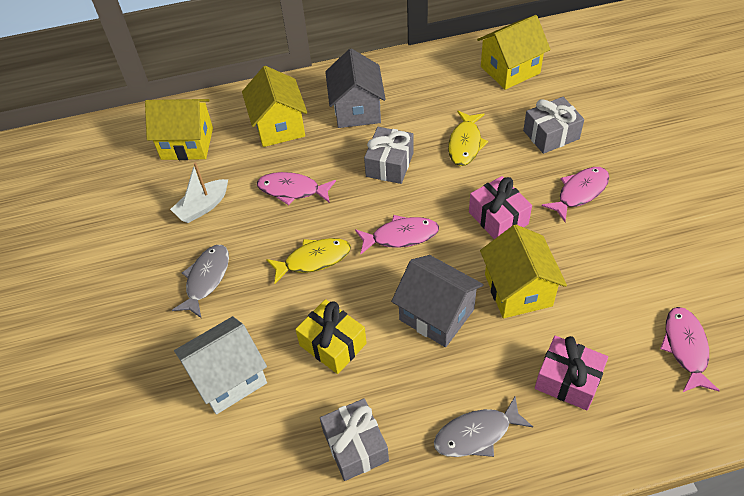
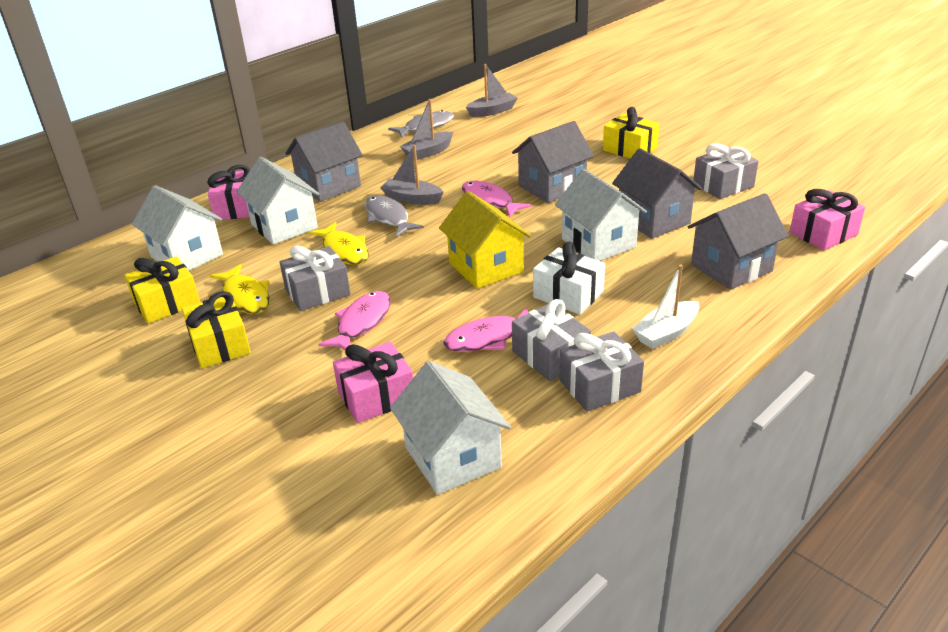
grey boat: none = 0 -> [380,145,444,205] [400,99,453,160] [466,64,518,117] = 3
grey gift: [320,398,389,481] [364,127,414,184] [523,97,584,154] = 3 -> [280,246,351,311] [512,299,591,381] [560,331,644,412] [693,143,759,199] = 4
grey house: [325,49,386,128] [391,255,484,347] = 2 -> [285,121,363,202] [512,121,594,203] [612,148,702,239] [688,193,788,290] = 4
pink fish: [257,172,336,205] [355,215,439,254] [542,167,609,222] [660,307,720,392] = 4 -> [318,291,391,350] [443,307,528,352] [462,181,531,217] = 3
pink gift: [469,176,532,239] [535,336,608,410] = 2 -> [207,165,250,221] [333,342,413,423] [790,189,865,250] = 3
white gift: none = 0 -> [533,241,605,315] = 1
white house: [174,316,267,415] = 1 -> [132,185,223,271] [237,157,319,245] [390,361,511,495] [555,169,647,261] = 4
yellow gift: [295,299,367,374] = 1 -> [124,256,200,323] [182,291,251,368] [603,107,660,159] = 3
yellow house: [145,99,213,160] [242,66,307,147] [477,15,550,90] [480,224,567,318] = 4 -> [439,191,531,289] = 1

